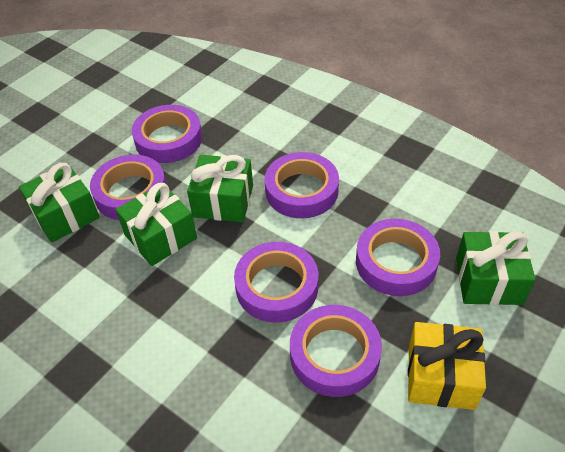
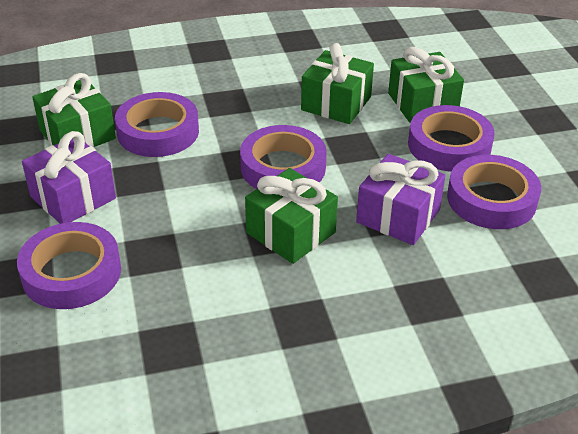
purple gift: none = 0 -> [22,131,116,224] [356,154,446,245] = 2
purple tape: [90,155,167,220] [132,105,202,163] [234,242,318,323] [264,152,339,218] [290,305,382,397] [356,219,440,296] = 6 -> [17,222,121,309] [115,92,199,157] [240,125,327,189] [408,105,495,172] [447,155,541,229] = 5
yellow gift: [408,322,486,410] = 1 -> none = 0

